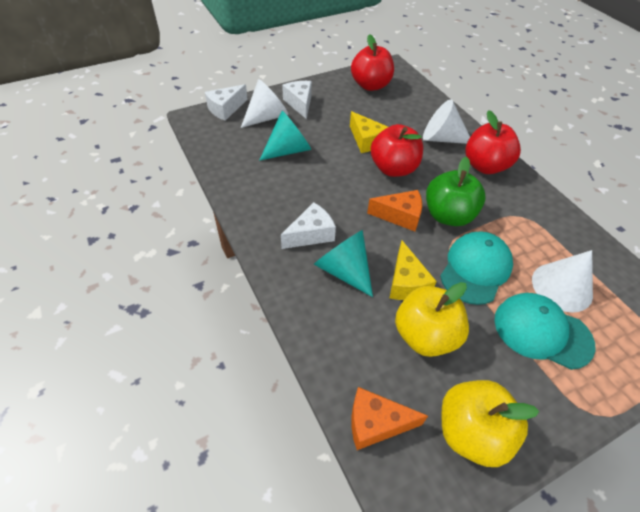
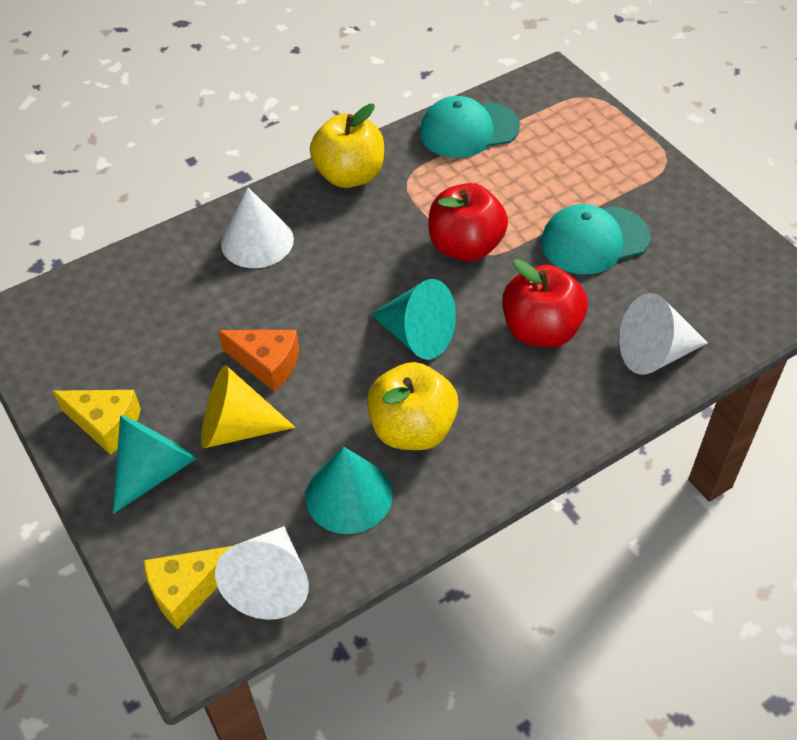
green apple: [426,157,486,226] = 1 -> none = 0
orange cheese: [351,387,428,450] [367,190,422,231] = 2 -> [218,330,299,392] = 1
red apple: [351,34,394,91] [371,124,423,177] [465,110,521,174] = 3 -> [429,183,508,261] [502,259,588,347] = 2
turquoise cone: [259,111,311,161] [314,230,373,297] = 2 -> [113,415,197,514] [306,447,393,534] [371,279,456,360] = 3
white cheese: [205,84,248,121] [281,202,336,249] [282,81,312,119] = 3 -> none = 0
yellow cone: none = 0 -> [201,365,295,448] = 1

